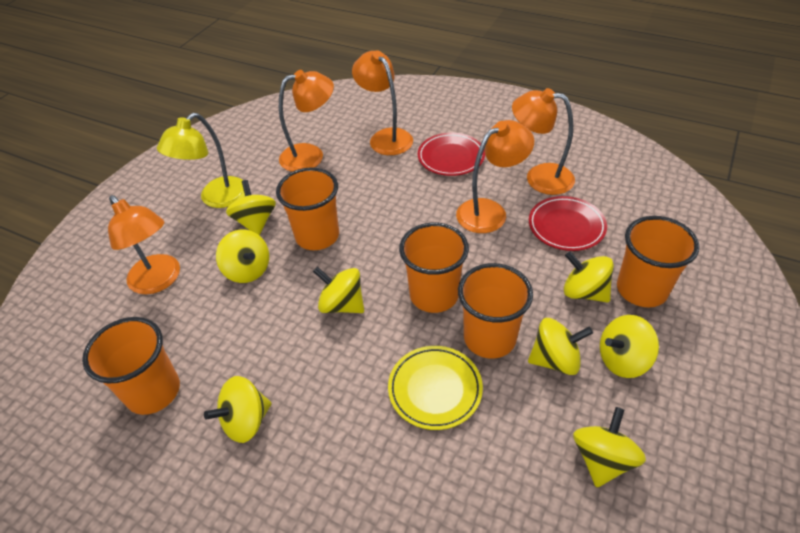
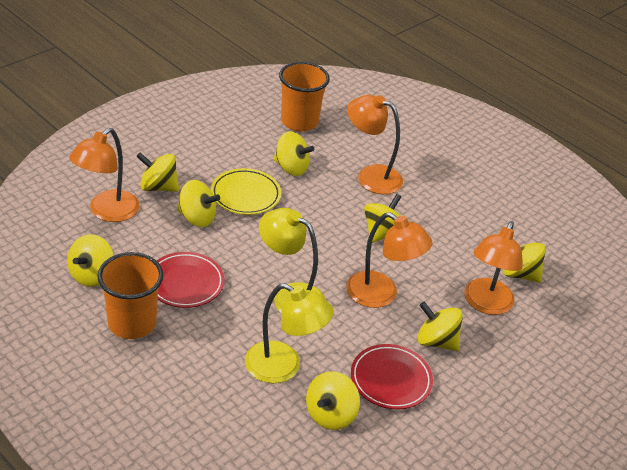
orange cup: [82,317,180,415] [276,167,339,250] [399,223,469,313] [458,263,533,359] [617,216,699,307] = 5 -> [97,252,163,339] [279,62,330,132] = 2
orange lamp: [108,195,180,294] [279,70,334,172] [352,50,413,155] [456,120,534,233] [512,88,575,195] = 5 -> [69,128,139,222] [346,212,432,308] [347,95,403,194] [464,221,523,315] = 4
yellow lamp: [157,113,245,208] = 1 -> [245,283,334,383] [259,208,325,313] = 2

